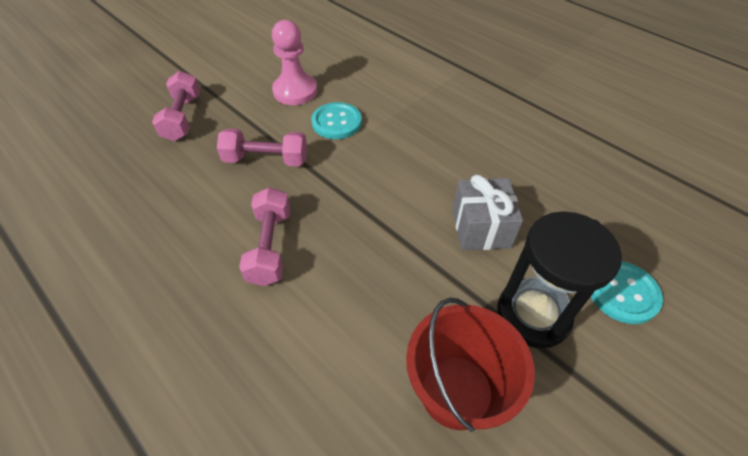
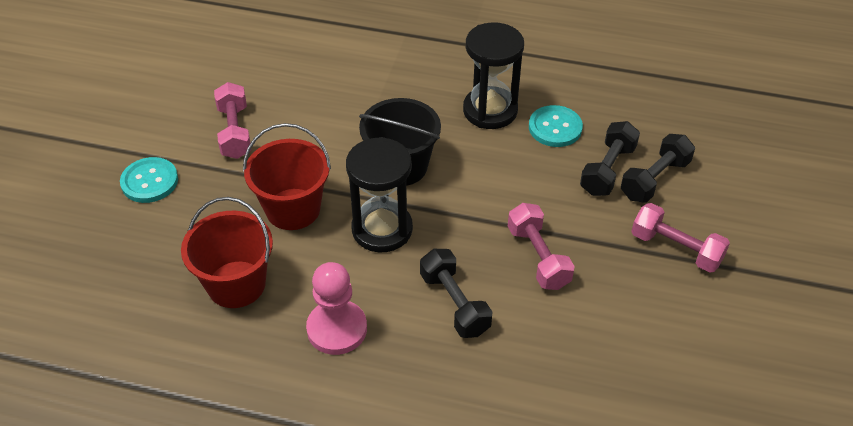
black bucket: none = 0 -> [359,98,441,186] = 1
black dumbbell: none = 0 -> [420,249,492,338] [580,121,640,196] [621,134,695,203] = 3
black hourglass: [497,211,622,348] = 1 -> [346,137,413,253] [463,22,524,129] = 2
grey gift: [453,175,523,250] = 1 -> none = 0
red bucket: [406,298,535,432] = 1 -> [181,197,273,308] [243,123,331,230] = 2

